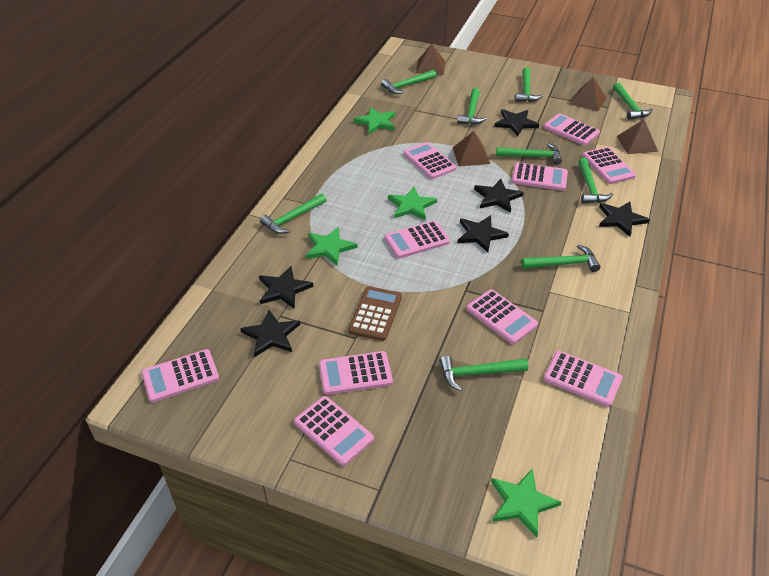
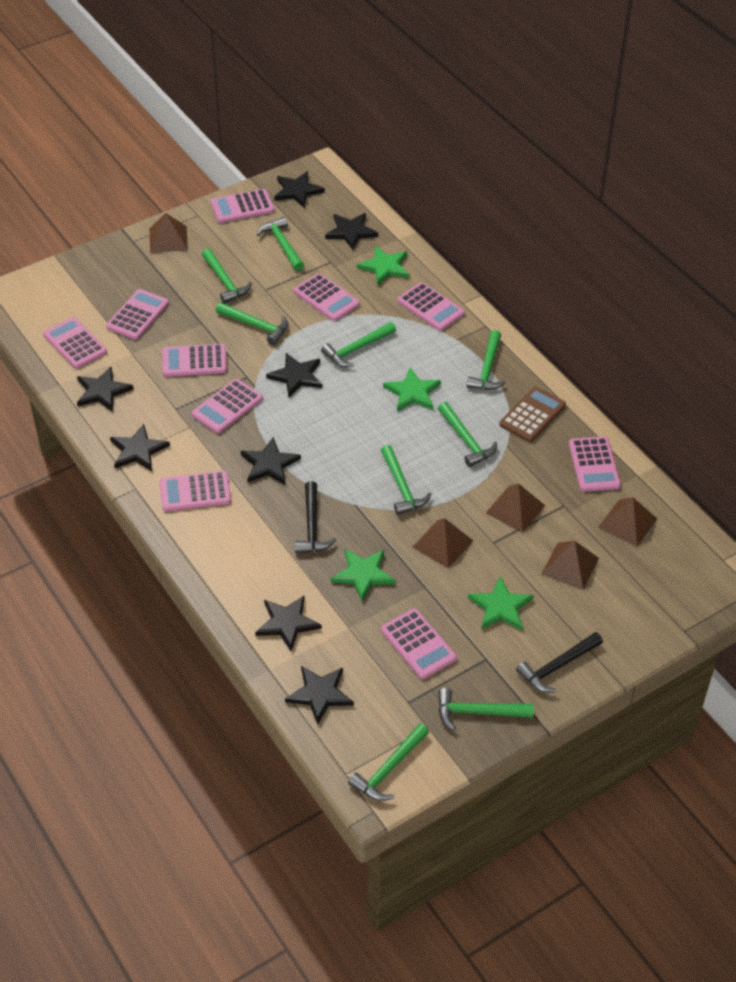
black hammer: none = 0 -> [295,481,336,553] [516,632,603,693] = 2
black star: [240,310,300,357] [259,266,313,309] [458,215,509,253] [474,179,524,213] [494,109,539,136] [599,201,650,237] = 6 -> [77,367,133,412] [110,424,170,471] [241,437,301,485] [255,596,322,652] [266,353,323,397] [274,171,325,208] [285,666,354,725] [325,213,378,250] = 8
brown pyramid: [416,44,445,75] [453,131,490,166] [570,77,606,112] [616,119,658,154] = 4 -> [150,213,188,253] [412,518,473,568] [486,483,545,533] [542,541,599,590] [598,497,657,546] = 5

